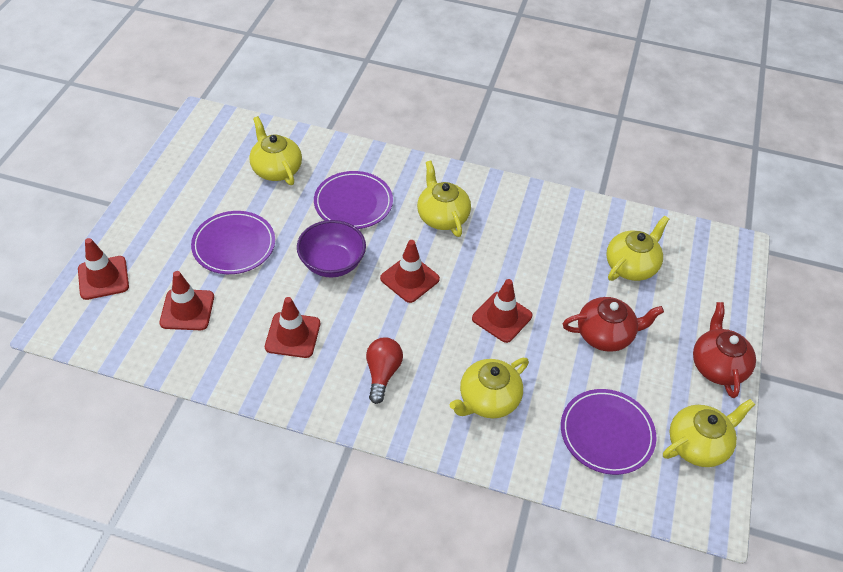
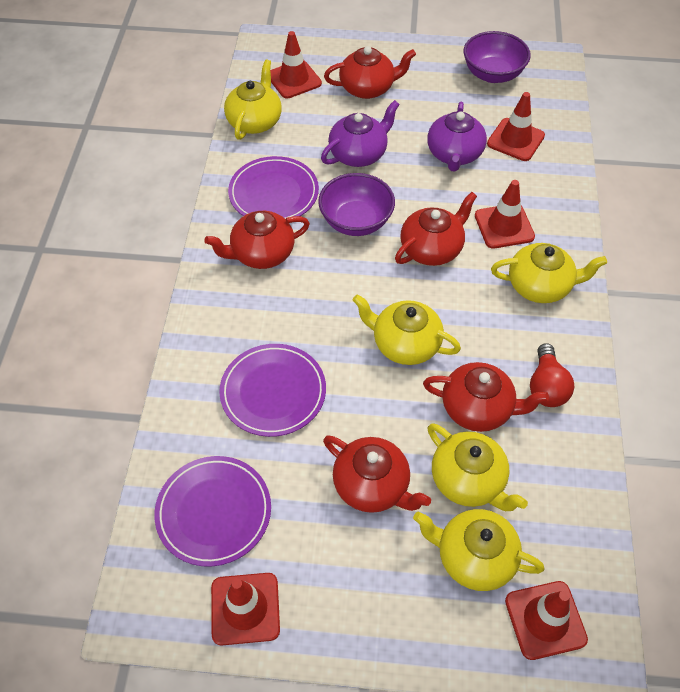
purple bowl: [297,220,366,278] = 1 -> [318,173,395,236] [464,31,531,83] = 2
purple teapot: none = 0 -> [321,100,400,167] [427,102,487,172] = 2
red teapot: [563,297,664,352] [693,302,756,398] = 2 -> [204,211,310,269] [323,435,431,513] [324,46,416,99] [395,192,477,266] [423,362,549,432] = 5

